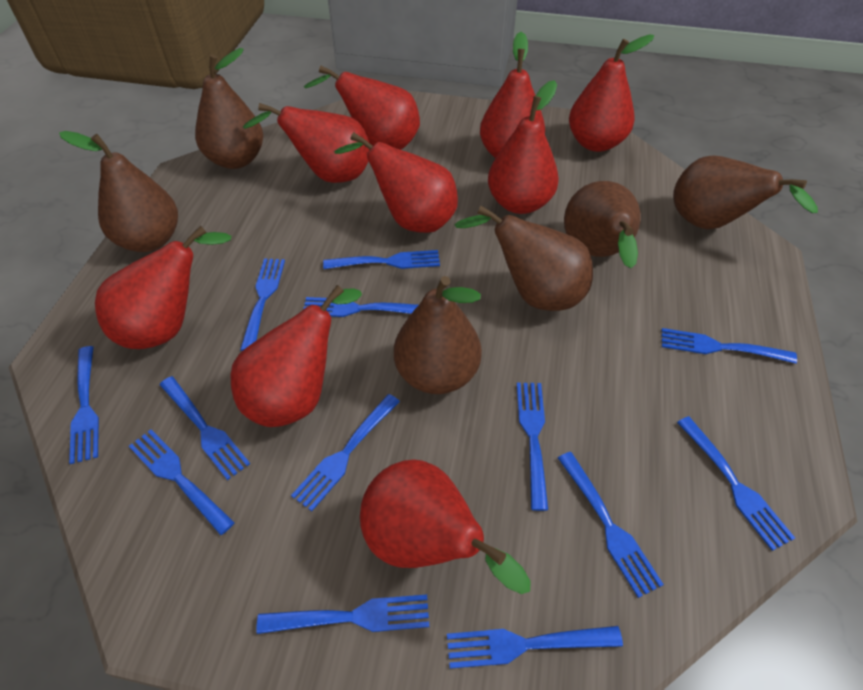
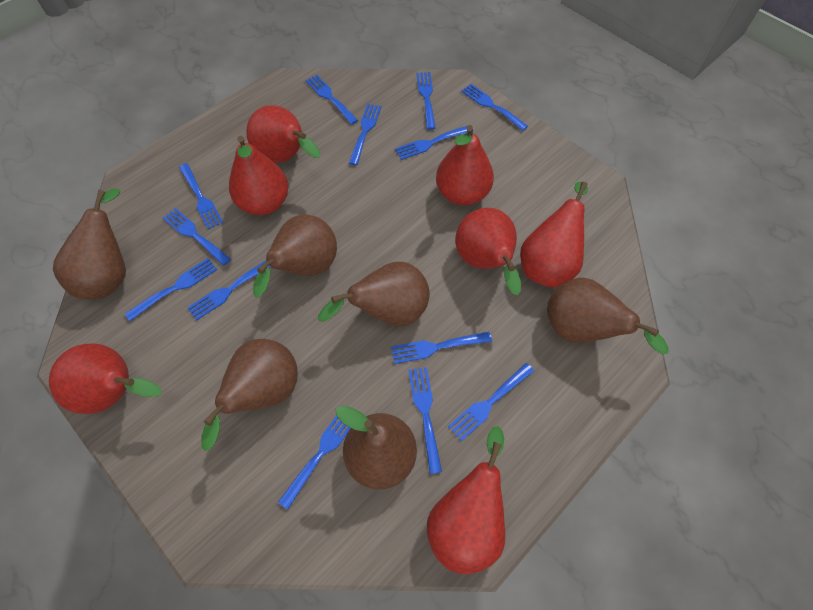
red pear: [95,226,231,349] [230,285,362,427] [243,103,370,183] [304,66,420,150] [334,132,458,233] [360,459,531,594] [480,32,545,158] [488,80,559,214] [569,35,654,152] = 9 -> [49,344,162,414] [229,136,288,215] [246,105,320,163] [427,426,505,574] [436,125,494,205] [455,208,521,295] [520,182,588,288] = 7

